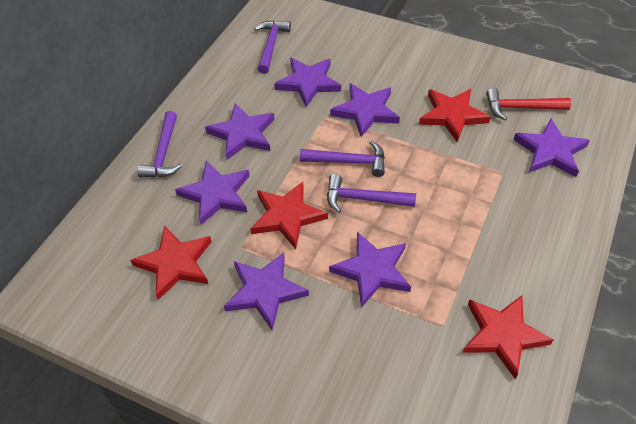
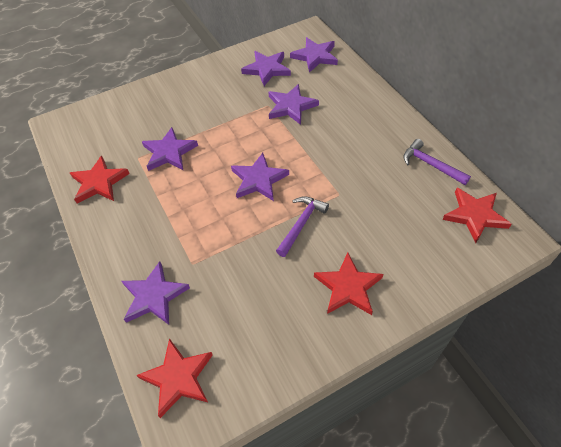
purple hammer: [137,111,182,178] [254,20,291,74] [300,141,385,177] [327,174,416,213] = 4 -> [276,196,329,257] [403,139,471,185] = 2
purple star: [175,161,250,225] [205,103,275,160] [224,252,309,330] [274,58,341,107] [329,232,411,308] [330,83,400,137] [513,119,590,177] = 7 -> [121,261,190,325] [142,127,198,171] [231,153,289,201] [241,51,291,86] [269,84,319,125] [290,37,338,73] = 6
red hammer: [486,88,571,120] = 1 -> none = 0

